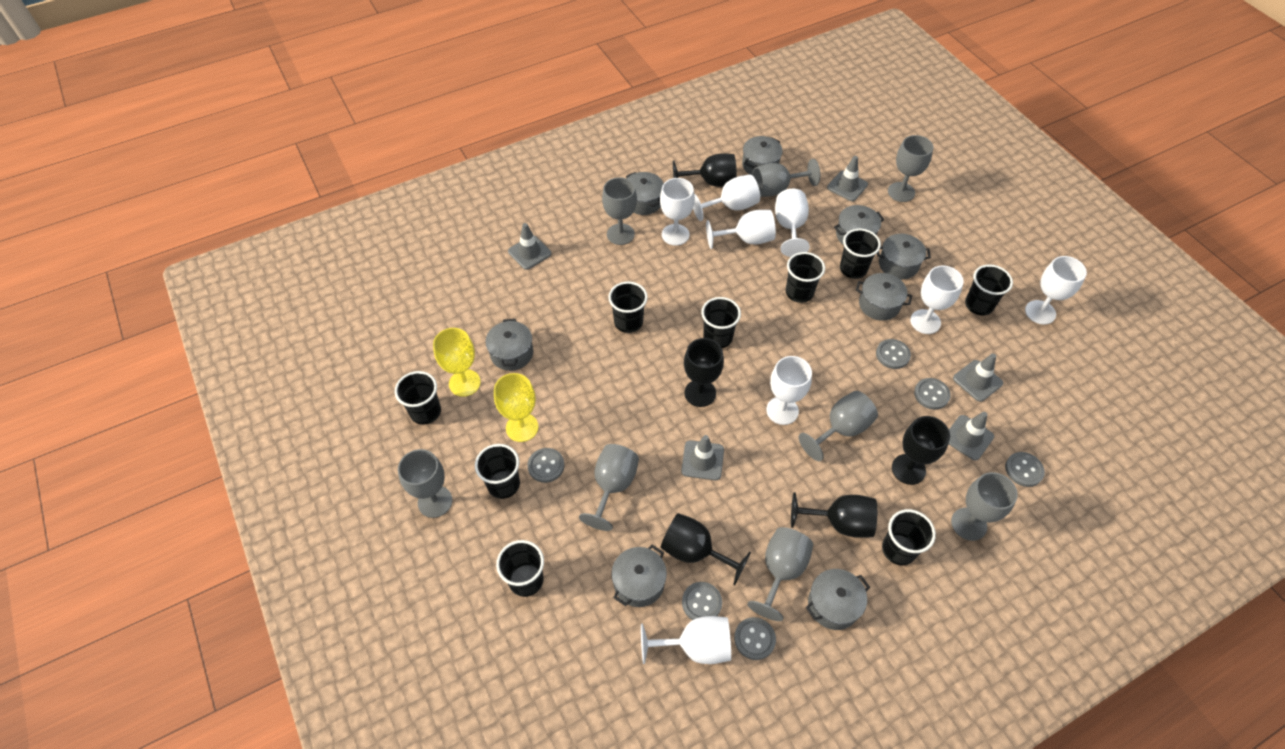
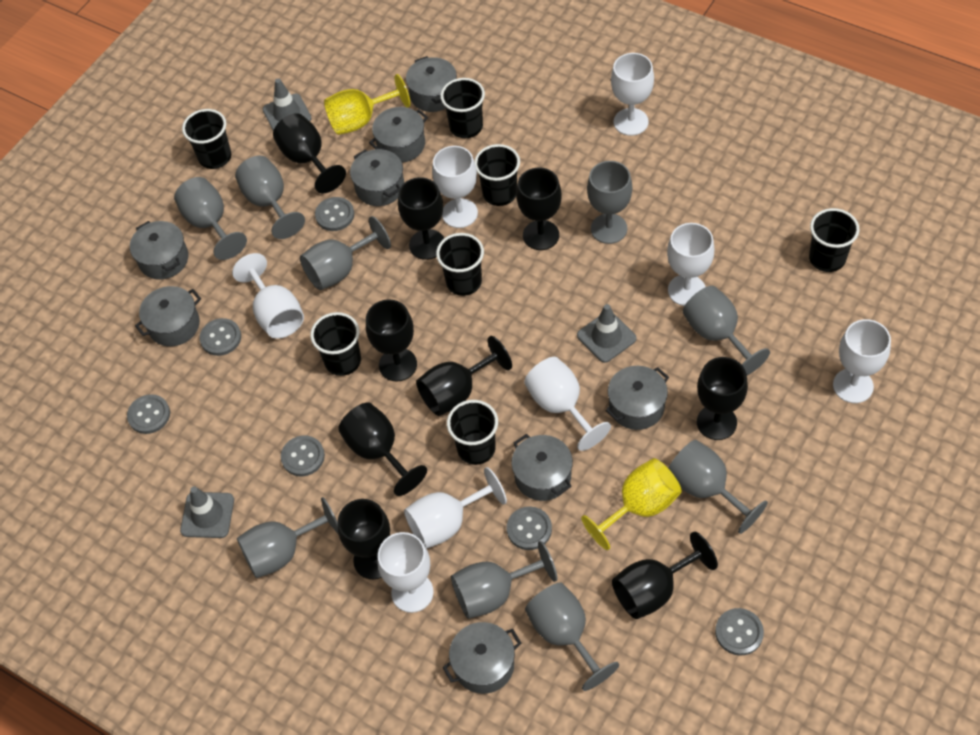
black cup: [395,371,441,425] [475,444,520,499] [496,540,544,597] [608,281,648,333] [701,297,741,348] [786,252,825,303] [840,229,881,279] [882,509,936,565] [965,264,1013,316] = 9 -> [182,109,231,169] [310,312,361,376] [436,233,484,296] [440,78,485,138] [447,400,498,465] [474,144,520,206] [809,208,859,272] = 7
black goblet: [661,513,751,586] [673,153,737,187] [684,338,724,407] [791,492,877,538] [892,416,950,485] = 5 -> [273,113,346,193] [338,403,427,496] [338,499,390,579] [366,299,417,382] [398,177,444,260] [416,336,512,416] [516,168,562,250] [612,532,718,619] [697,357,748,440] = 9
grey goblet: [398,449,453,518] [579,444,639,531] [602,177,637,245] [747,527,813,621] [752,159,820,197] [799,391,878,461] [888,135,933,202] [951,472,1018,541] = 8 -> [174,177,247,260] [235,156,305,239] [237,497,338,578] [300,216,391,290] [451,541,557,619] [525,582,619,691] [587,161,632,244] [668,440,768,534] [683,286,770,375] = 9
grey traffic cone: [508,223,552,270] [681,435,724,480] [827,156,868,201] [949,412,994,460] [953,354,1003,402] = 5 -> [180,486,234,538] [262,78,312,131] [577,304,637,363] = 3

